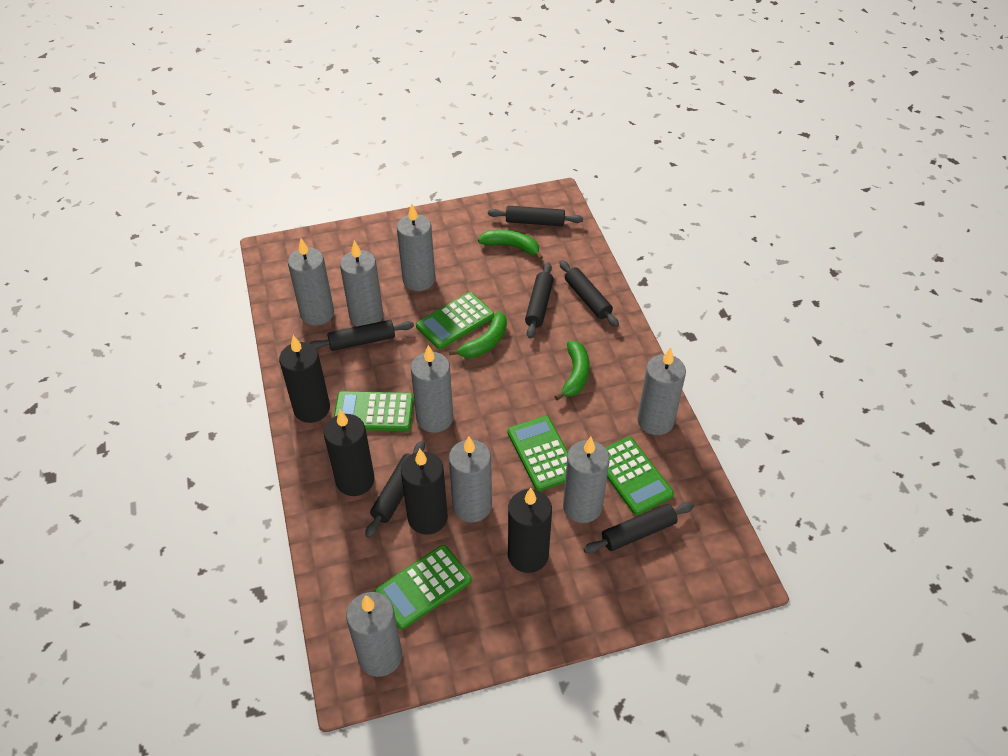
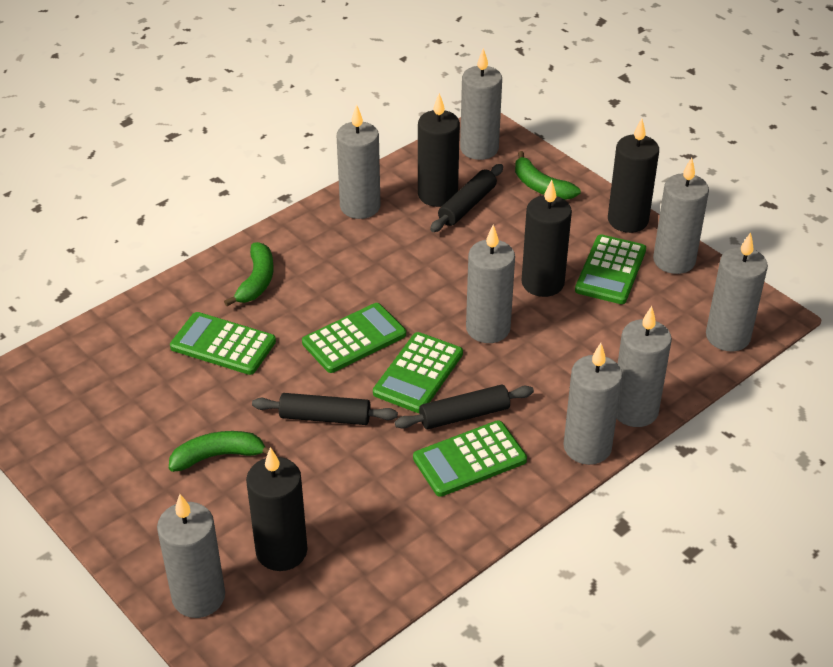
black rolling pin: [309,320,414,351] [365,441,425,538] [488,206,583,226] [525,263,554,339] [559,260,619,327] [584,502,694,553] = 6 -> [252,393,398,425] [395,384,534,429] [430,164,503,232] = 3

